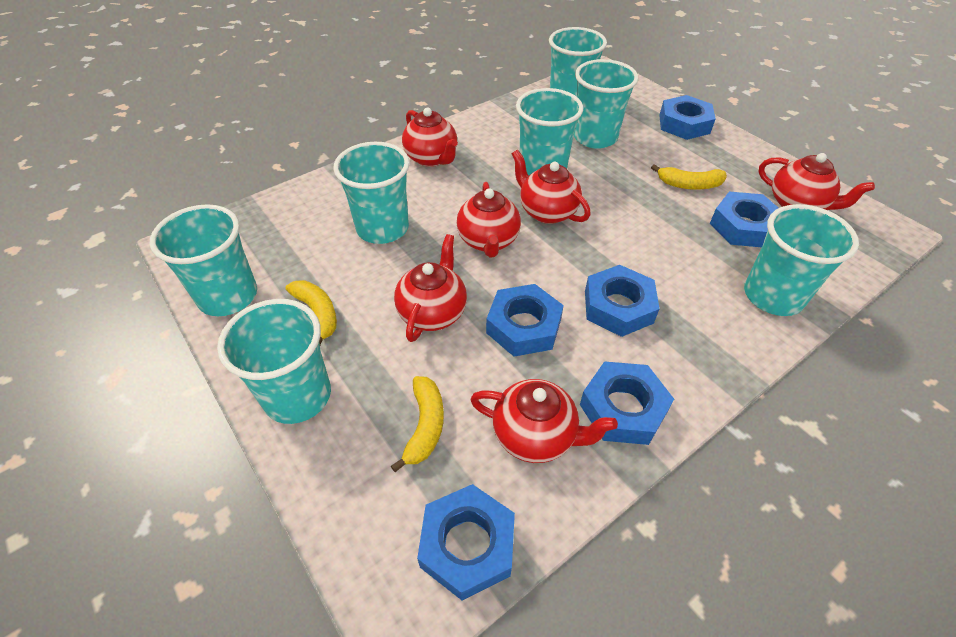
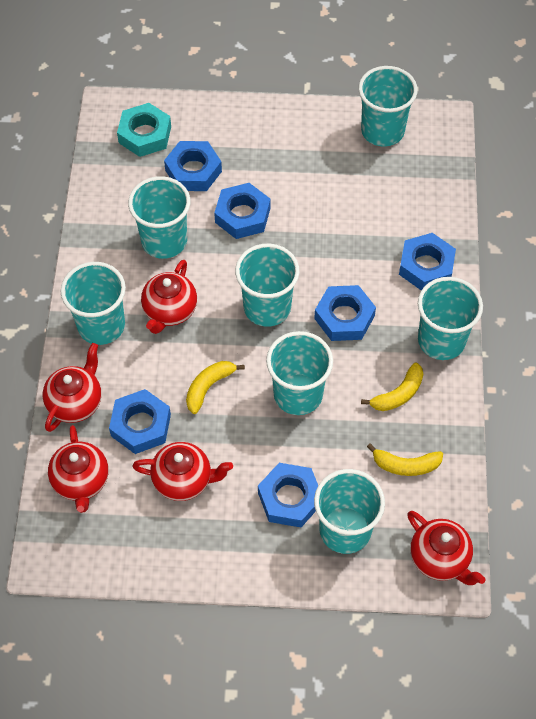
red teapot: [394,234,467,342] [402,108,458,167] [457,182,521,257] [470,379,618,463] [512,150,590,224] [759,153,875,210] = 6 -> [43,343,101,432] [48,425,108,513] [132,442,233,501] [141,260,197,334] [407,511,486,585] = 5
turquoise nut: none = 0 -> [117,103,171,157] = 1

